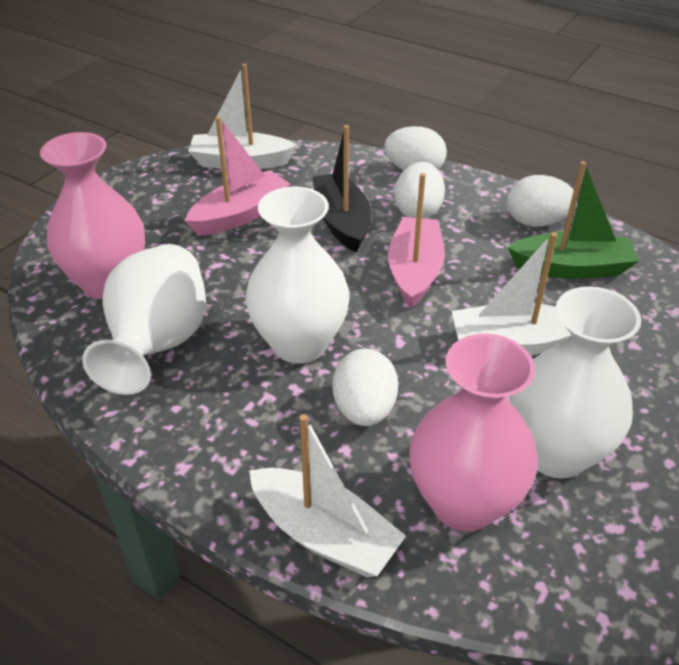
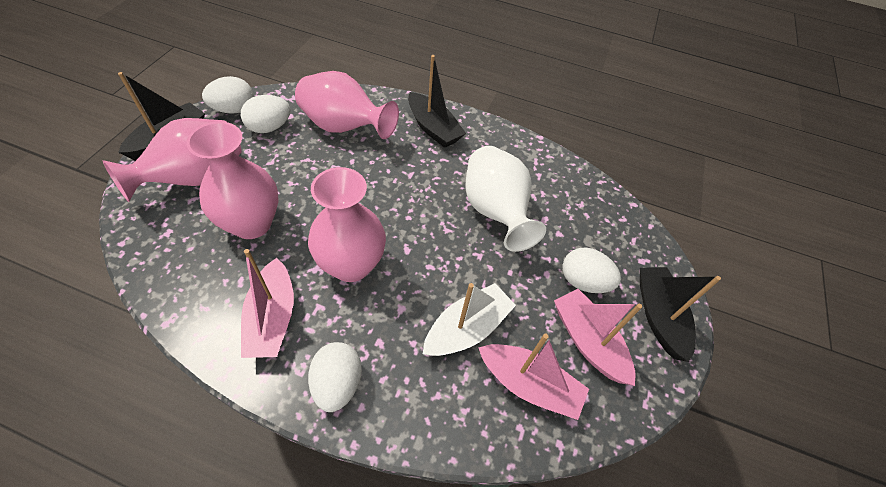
black boat: [312,125,371,253] = 1 -> [118,72,205,161] [408,55,466,148] [640,267,721,362] = 3
green boat: [508,161,639,279] = 1 -> none = 0
pink boat: [185,117,290,236] [388,173,445,308] = 2 -> [241,249,294,358] [478,333,589,420] [554,289,642,386] = 3
pink vase: [40,132,145,299] [409,333,538,531] = 2 -> [102,118,242,202] [186,121,278,239] [295,71,399,139] [308,167,386,282] = 4
white boat: [188,64,297,169] [249,414,406,577] [452,232,571,355] = 3 -> [423,283,516,356] = 1
white vase: [82,244,206,395] [245,187,349,363] [510,286,641,479] = 3 -> [465,146,546,252] = 1

